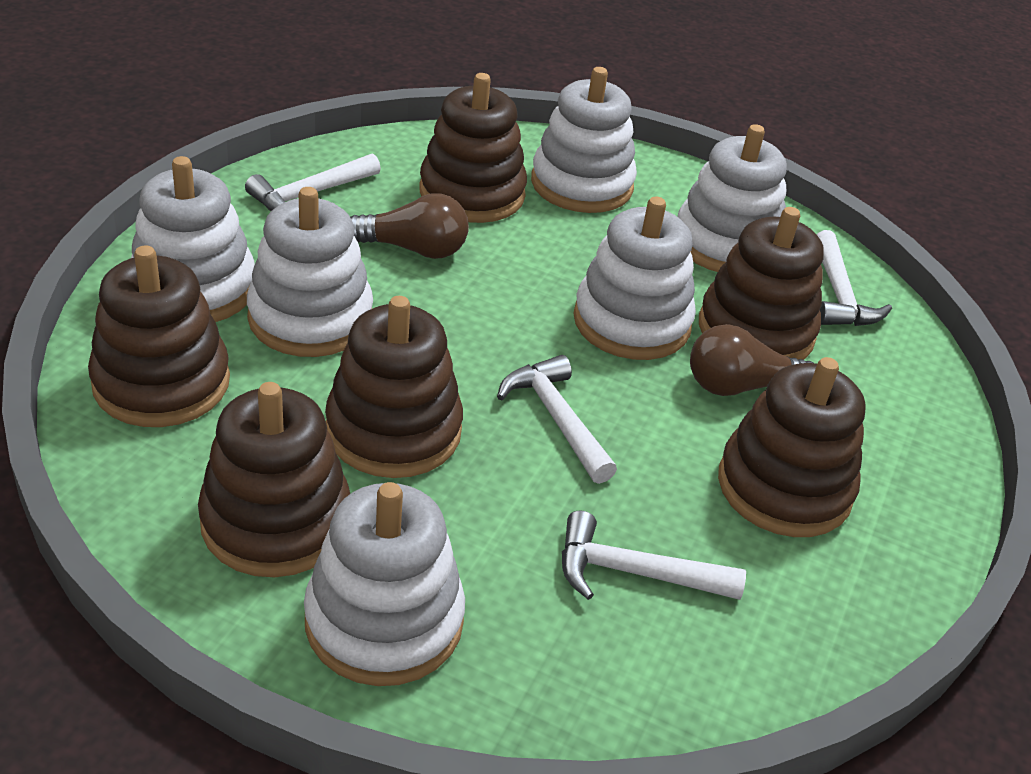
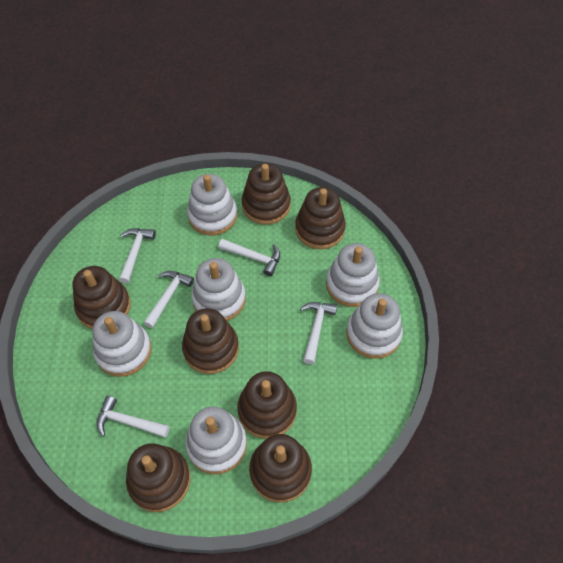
brown light bulb: [350,193,469,259] [690,324,813,396] = 2 -> none = 0
brown stacking toy: [88,245,230,427] [198,382,350,577] [325,296,463,478] [419,73,527,223] [699,207,824,360] [718,357,866,537] = 6 -> [72,266,131,329] [126,443,190,512] [182,308,239,374] [237,371,297,439] [242,163,291,225] [249,434,312,502] [295,187,346,249] = 7
white hammer: [245,153,381,211] [497,355,617,484] [562,510,746,600] [817,230,892,326] = 4 -> [96,396,170,438] [119,228,156,284] [144,271,194,328] [218,239,280,276] [300,302,337,364] = 5

